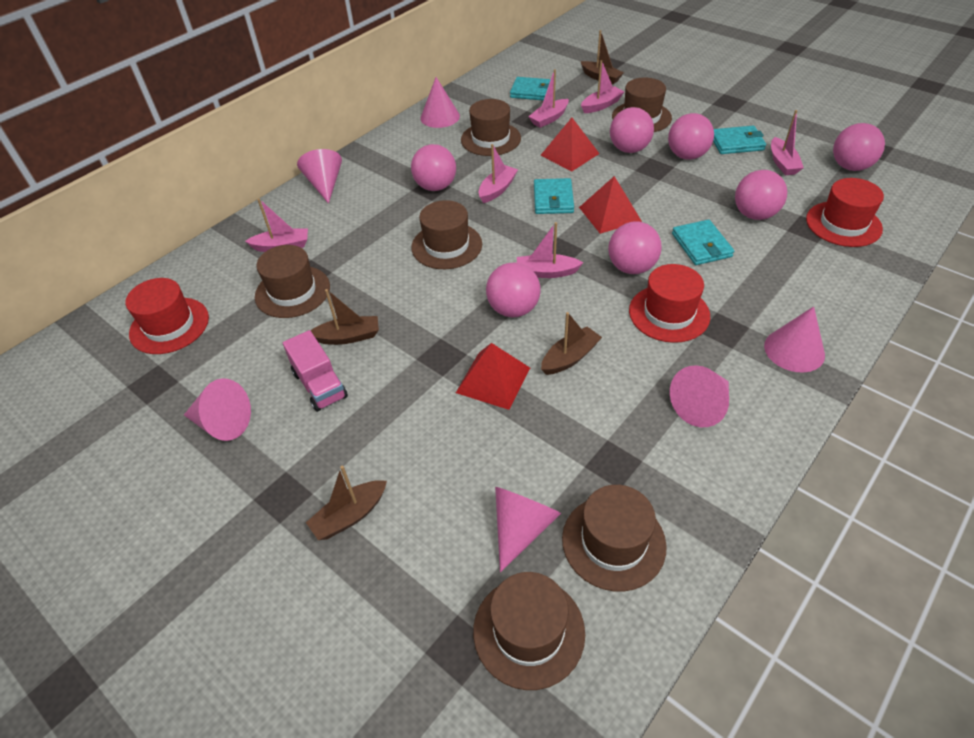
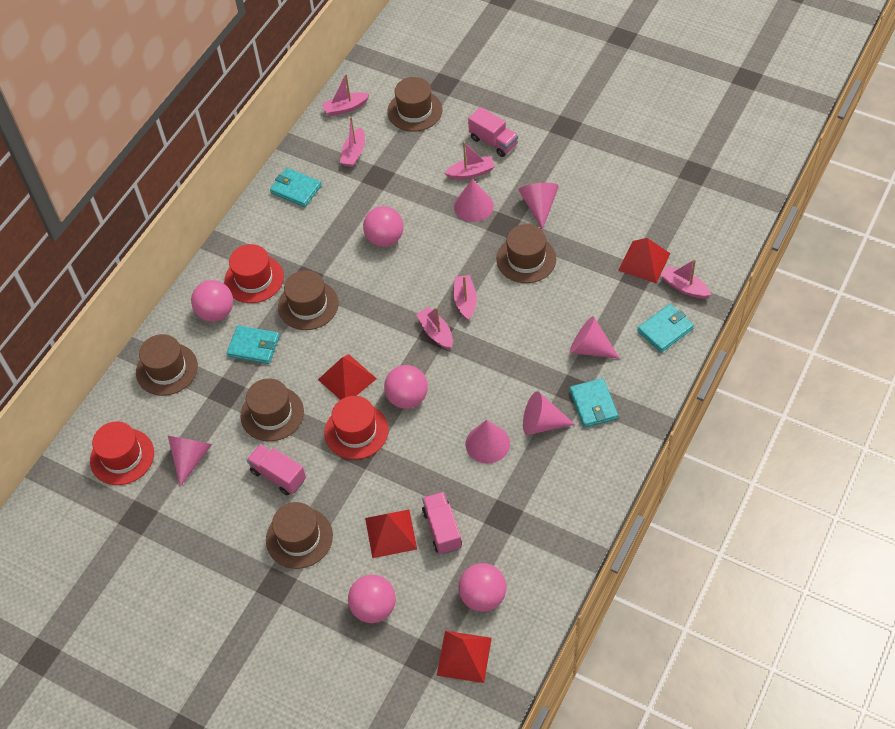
brown boat: [306,466,387,540] [311,289,379,345] [541,312,602,375] [580,30,624,85] = 4 -> none = 0
pink ball: [411,144,456,191] [486,263,541,318] [608,221,662,274] [610,107,654,153] [668,113,714,160] [735,170,787,220] [833,123,885,171] = 7 -> [191,280,233,322] [348,575,396,623] [363,206,404,247] [384,365,428,409] [459,563,506,612] = 5
pink truck: [283,330,348,412] = 1 -> [247,444,306,495] [422,492,462,555] [468,107,518,157] = 3
red pyramid: [456,343,530,410] [540,118,600,171] [579,176,642,234] = 3 -> [318,354,377,400] [365,510,417,558] [437,631,492,683] [618,238,671,283] = 4

